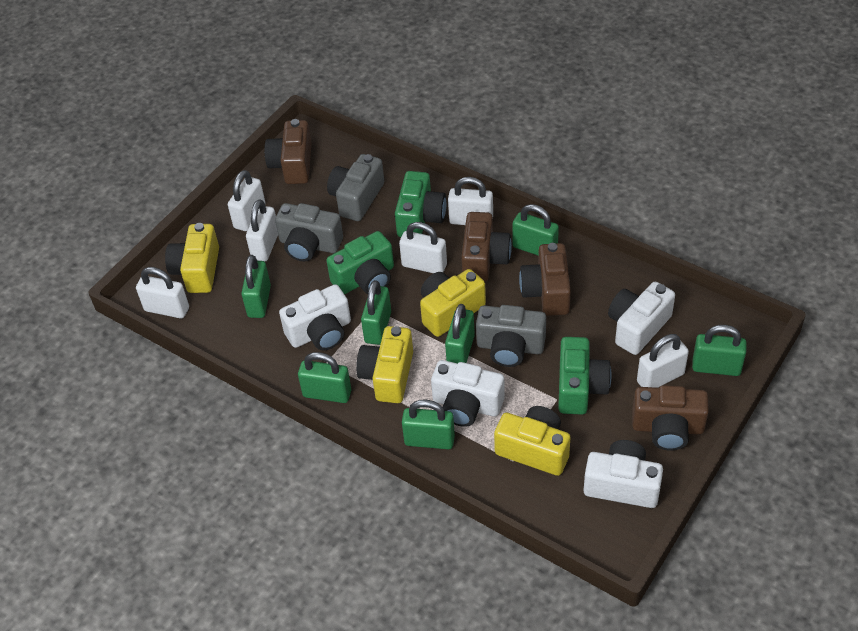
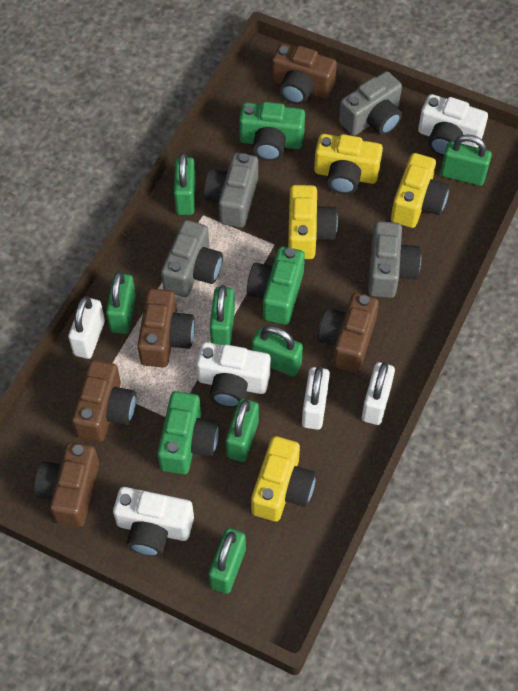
brown camera: [265,119,312,184] [461,212,512,282] [519,243,571,316] [632,385,709,450] = 4 -> [34,442,99,527] [72,360,136,442] [137,288,195,367] [272,44,337,105] [318,293,379,373] = 5
grey camera: [275,203,343,261] [327,154,384,221] [476,305,546,367] = 3 -> [161,220,223,297] [203,153,258,228] [339,71,402,136] [368,221,421,298] = 4
white camera: [279,284,351,350] [431,360,505,427] [584,440,663,508] [608,282,675,355] = 4 -> [113,487,194,556] [196,342,271,408] [418,94,488,156] = 3
white padlock: [136,267,189,318] [228,170,266,231] [246,199,278,262] [399,222,447,273] [448,177,493,225] [637,334,689,388] = 6 -> [68,296,105,359] [302,367,330,430] [362,362,395,425] = 3

